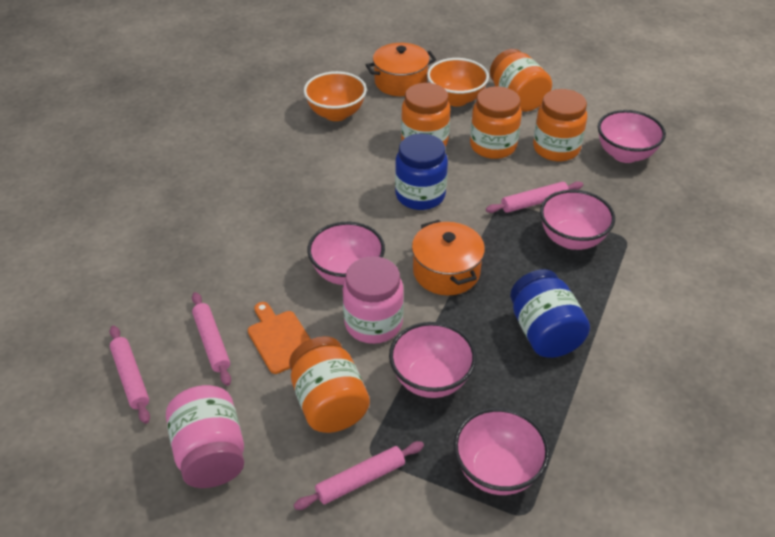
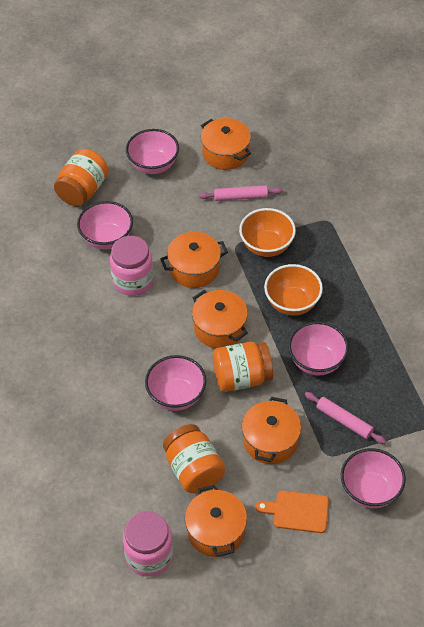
blue jar: [395,134,448,210] [510,269,590,358] = 2 -> none = 0
orange jar: [289,336,370,433] [401,83,450,147] [470,86,522,159] [490,49,552,112] [533,89,587,161] = 5 -> [54,149,109,207] [163,424,225,493] [213,342,273,392] = 3
orange pot: [366,43,437,96] [412,220,485,295] = 2 -> [160,232,228,288] [185,485,247,557] [192,290,248,348] [201,118,251,170] [242,397,301,464] = 5
pink rolling pin: [109,325,150,424] [192,292,231,386] [294,441,424,510] [486,181,583,213] = 4 -> [199,185,283,201] [305,392,386,444] = 2

